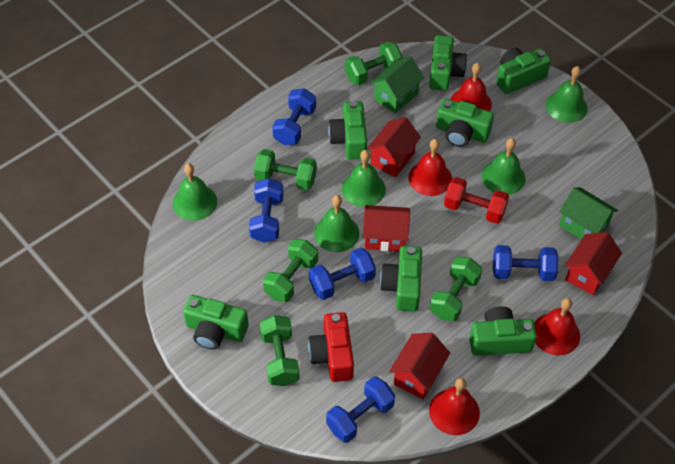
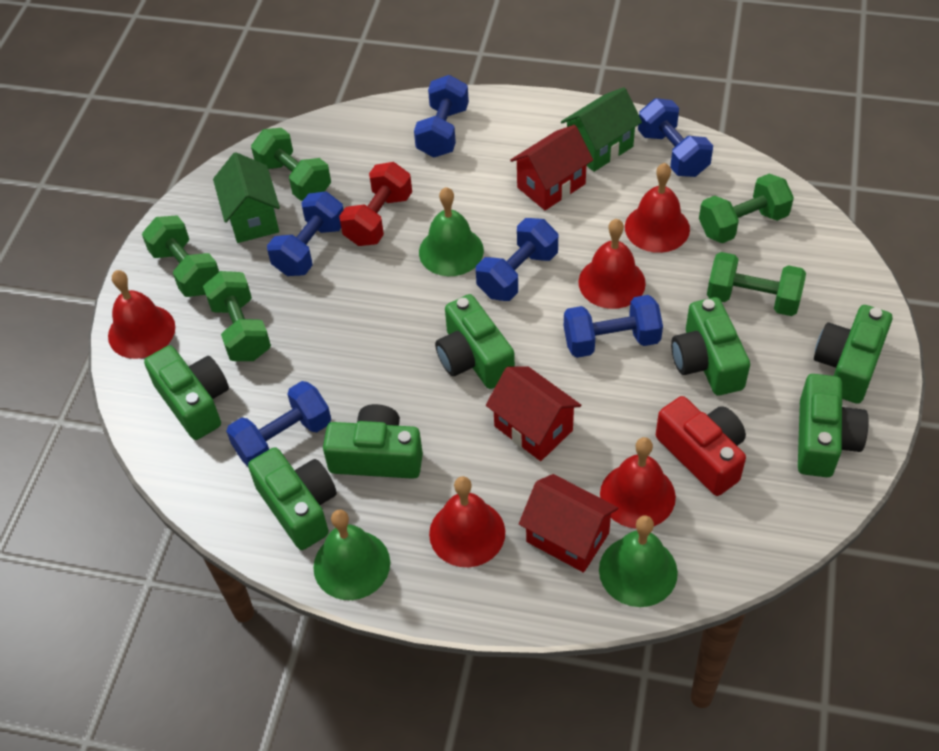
blue dumbbell: [249,178,283,243] [272,88,316,145] [309,248,376,300] [326,377,395,443] [493,245,559,281] = 5 -> [226,381,331,466] [267,191,344,276] [414,75,469,158] [476,218,558,301] [564,295,663,358] [638,98,713,177] = 6
green bell: [173,163,217,221] [314,195,359,252] [342,150,386,207] [482,138,525,195] [546,66,588,123] = 5 -> [313,510,390,600] [419,187,484,276] [599,515,678,607] = 3
red bell: [408,139,452,196] [429,378,480,435] [450,63,492,112] [534,298,580,356] = 4 -> [108,270,175,359] [429,476,505,567] [578,219,646,309] [600,437,676,529] [625,163,690,253] = 5
red house: [363,205,410,252] [367,117,421,177] [390,333,450,399] [565,232,622,295] = 4 -> [486,366,581,461] [510,125,593,210] [519,474,618,573] = 3

